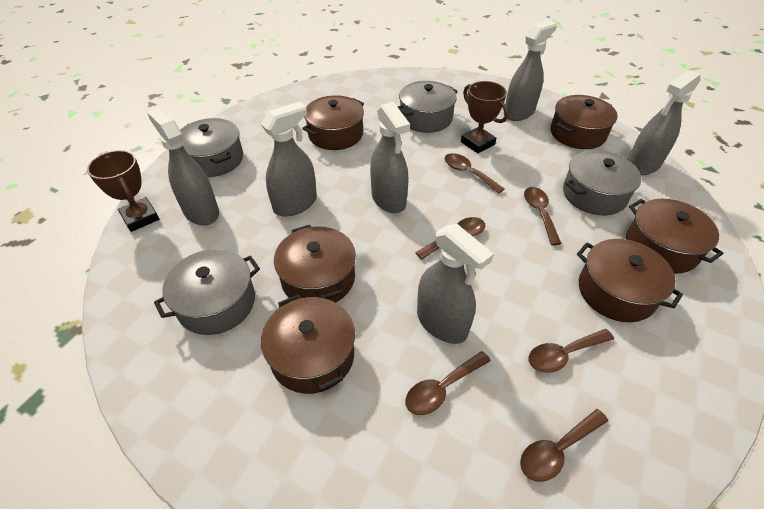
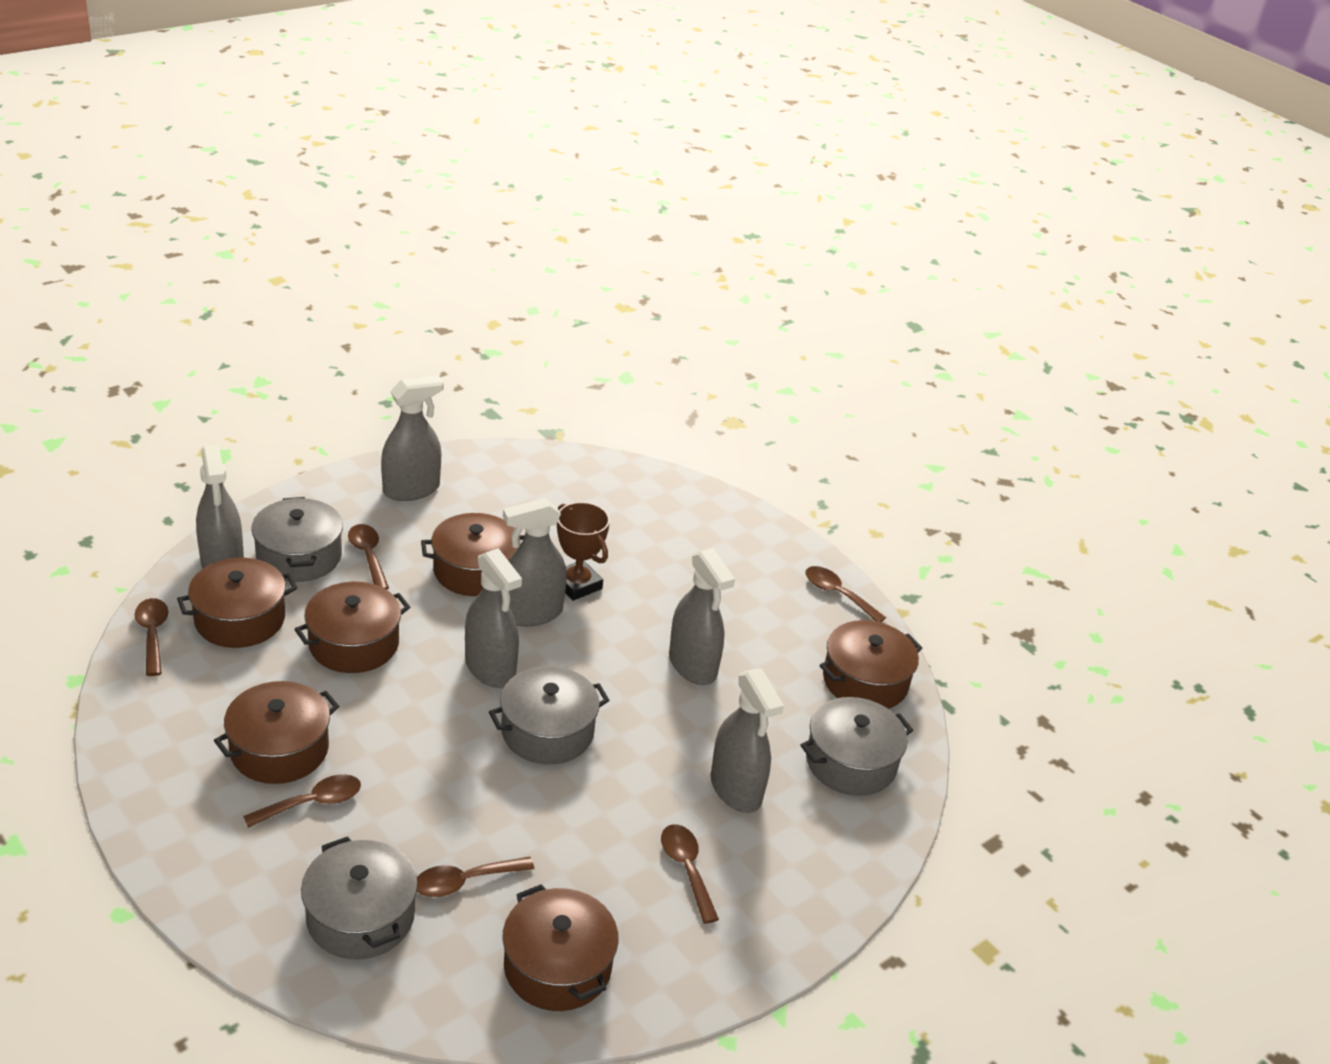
brown trophy: [87,150,159,232] [461,81,509,153] = 2 -> [557,502,610,601] = 1

